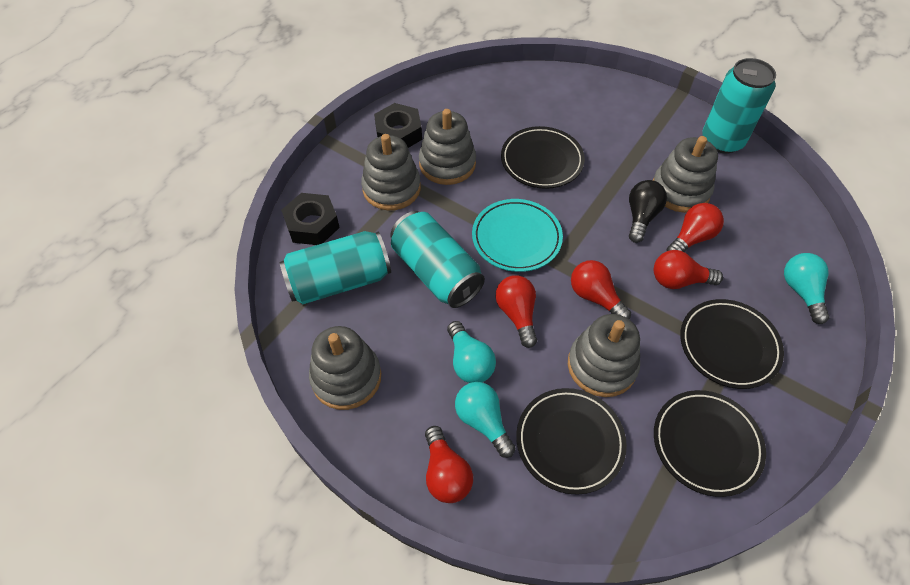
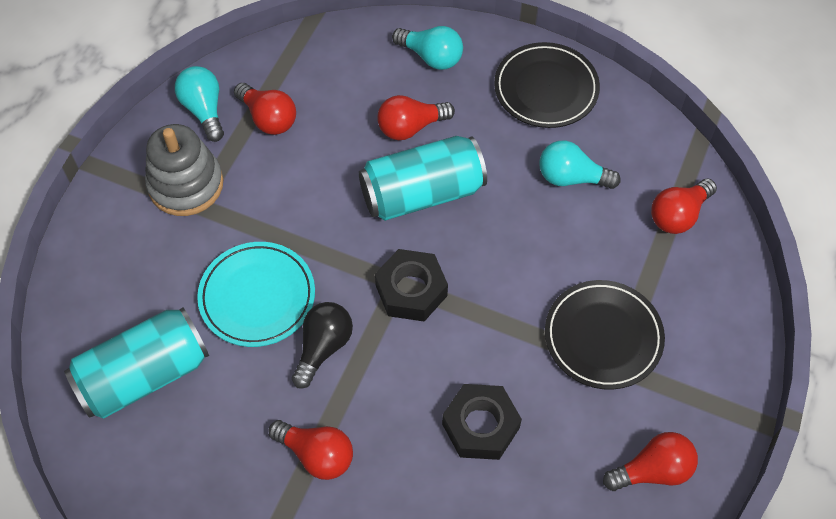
black plate: [501,126,585,189] [516,388,627,494] [654,390,766,497] [680,299,784,389] = 4 -> [494,42,600,128] [545,280,665,389] = 2
grey stacking toy: [309,326,381,410] [361,134,421,210] [419,109,476,185] [568,314,640,397] [653,136,718,213] = 5 -> [145,124,223,216] = 1
turquoise can: [279,231,391,304] [390,211,485,308] [702,58,776,154] = 3 -> [64,307,209,419] [359,136,487,221] = 2

